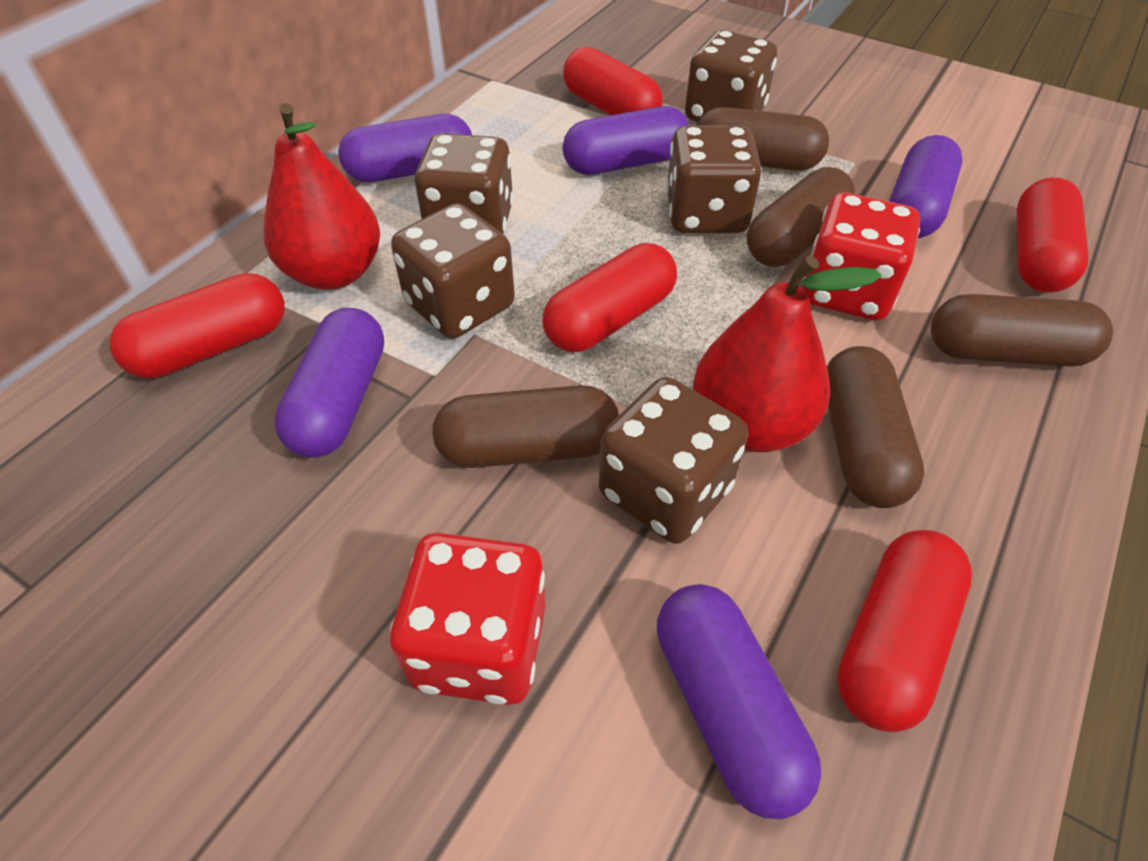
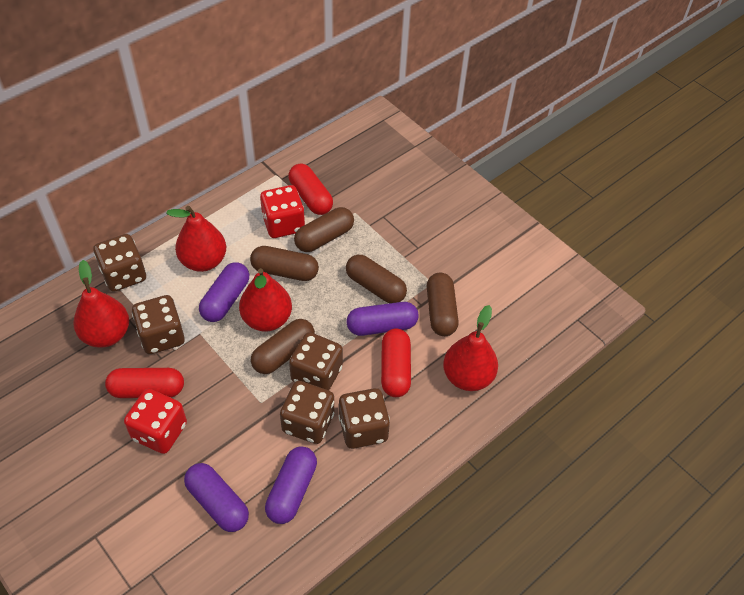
purple capsule: [274,308,384,458] [338,114,472,183] [563,106,689,175] [657,584,821,819] [889,135,962,238] = 5 -> [184,463,249,532] [199,262,249,322] [265,446,317,524] [347,302,419,336] = 4
red capsule: [110,273,285,378] [542,243,677,352] [563,47,663,115] [837,530,972,732] [1017,177,1089,293] = 5 -> [105,368,184,398] [288,164,333,215] [381,328,411,397] = 3
red pear: [264,103,380,290] [693,255,882,452] = 2 -> [73,260,129,348] [166,206,226,272] [239,268,292,332] [443,305,498,391] = 4

